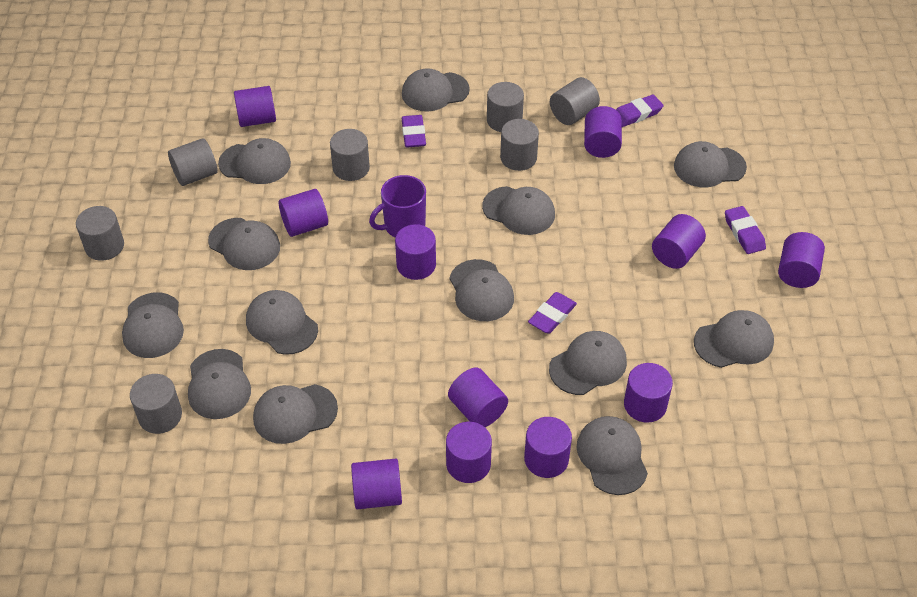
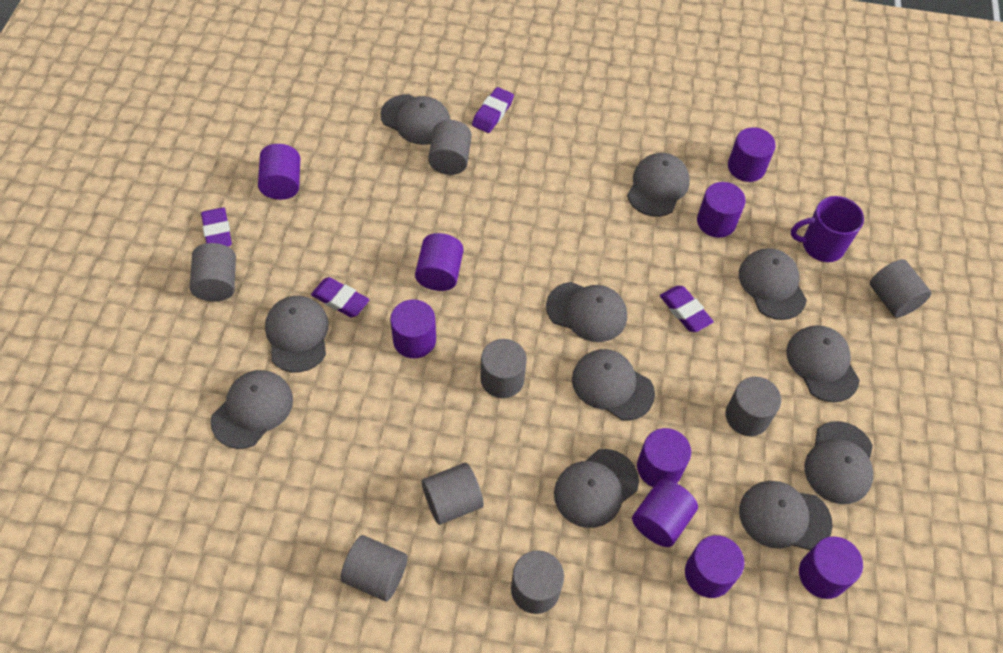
grey cap: [122,292,184,358] [188,349,251,419] [208,218,280,270] [218,138,291,184] [246,290,318,355] [253,384,338,444] [402,68,470,111] [449,259,514,321] [482,186,555,235] [549,331,627,395] [576,416,648,495] [674,141,747,187] [694,310,774,368] = 13 -> [211,370,293,449] [265,296,329,372] [380,94,451,145] [546,282,627,342] [554,449,639,528] [572,349,655,421] [627,153,690,217] [739,248,807,320] [739,481,833,550] [786,325,859,403] [804,421,873,504] = 11
grey cylinder: [76,206,124,261] [130,374,182,434] [168,138,218,186] [330,129,370,181] [487,82,524,132] [500,119,539,171] [550,77,600,125] = 7 -> [190,243,236,302] [341,535,408,601] [422,463,484,525] [428,120,472,175] [480,339,527,398] [511,550,564,614] [725,377,781,436] [870,259,931,318] = 8
purple cylinder: [234,86,276,127] [279,189,328,237] [351,459,402,509] [395,224,436,280] [446,422,492,483] [448,368,508,427] [524,417,572,478] [584,106,622,158] [624,363,673,423] [652,214,706,269] [778,232,825,288] = 11 -> [258,144,300,200] [390,299,436,358] [415,233,464,291] [632,479,698,547] [637,428,691,487] [685,535,745,598] [697,182,745,238] [728,127,776,182] [799,536,863,599] = 9

